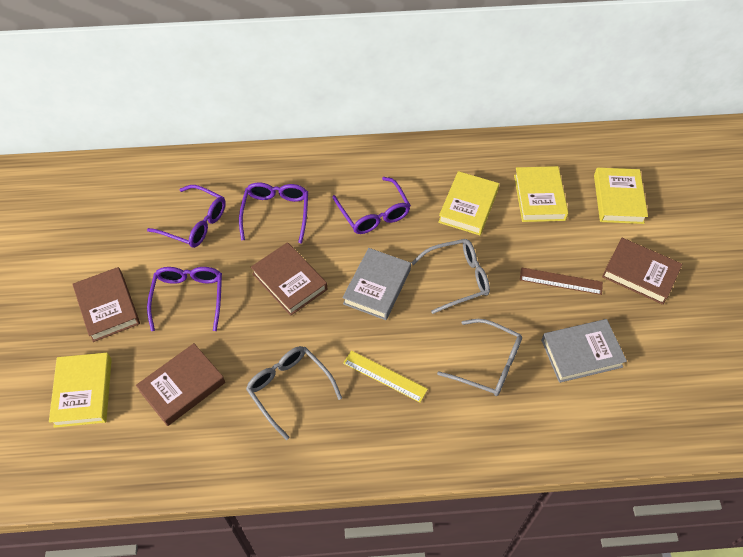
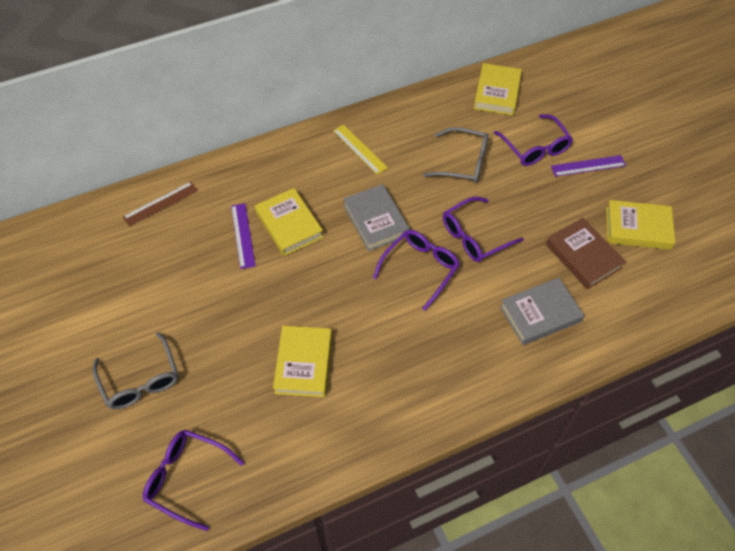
brown book: [72,267,140,342] [136,343,225,426] [251,242,327,316] [602,238,683,305] = 4 -> [546,218,626,289] = 1
grey glasses: [246,346,342,440] [411,239,490,314] [437,319,522,396] = 3 -> [92,332,178,409] [423,127,488,183] = 2
purple ruler: none = 0 -> [231,203,255,269] [551,155,626,177] = 2

